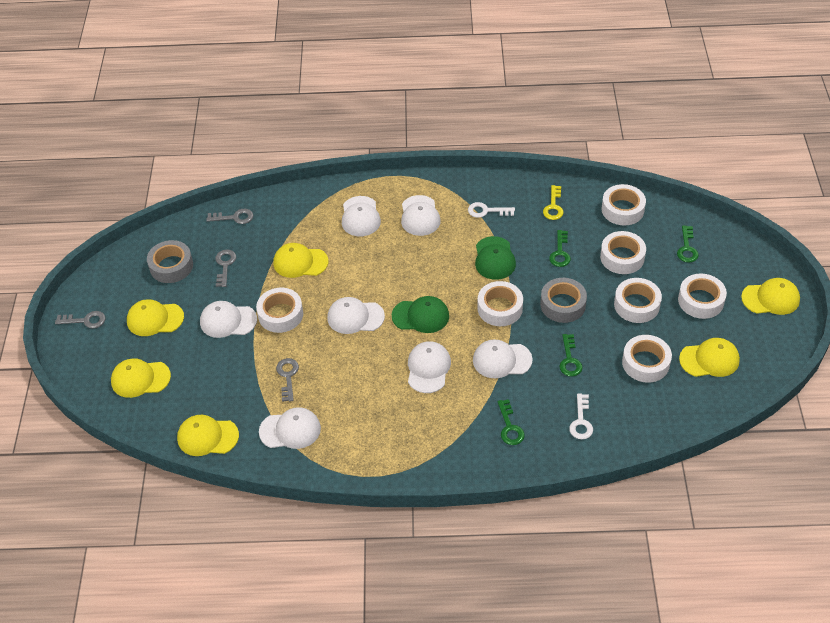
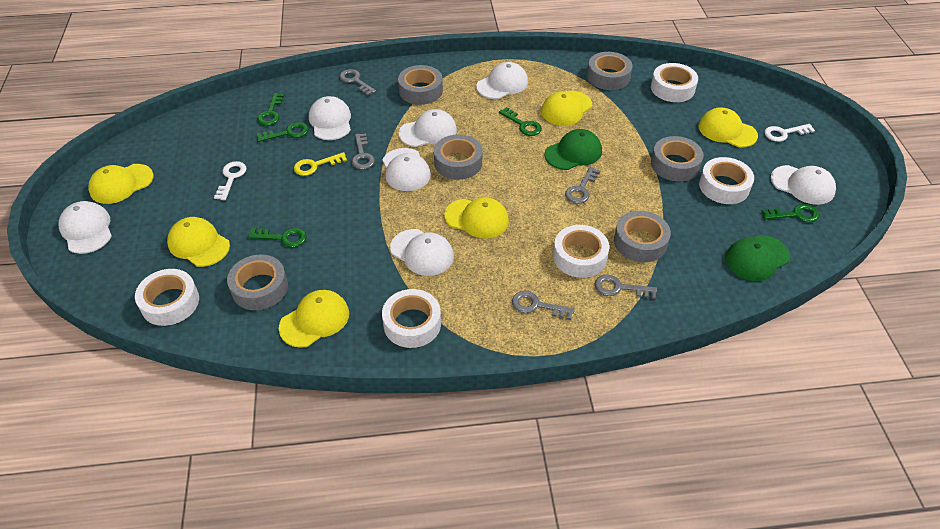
green key: [498,399,525,445] [549,230,571,267] [559,334,583,377] [677,225,699,263] = 4 -> [248,228,307,248] [257,93,284,126] [257,122,309,142] [499,107,542,136] [761,204,820,222] = 5
grey key: [55,311,105,328] [206,209,253,224] [215,249,236,287] [276,358,299,402] = 4 -> [339,69,376,96] [351,133,375,169] [512,291,575,320] [565,167,600,204] [595,275,657,299] = 5
grey tape: [147,240,193,283] [540,278,587,323] = 2 -> [227,255,288,310] [398,65,443,105] [434,134,483,180] [587,52,632,90] [614,211,671,263] [651,136,703,181] = 6
white tape: [256,288,303,333] [477,281,523,326] [600,231,646,274] [602,184,646,226] [614,278,662,323] [622,335,672,383] [678,274,727,319] = 7 -> [135,269,199,326] [382,289,441,348] [553,225,609,278] [651,63,698,102] [699,157,754,204] = 5

